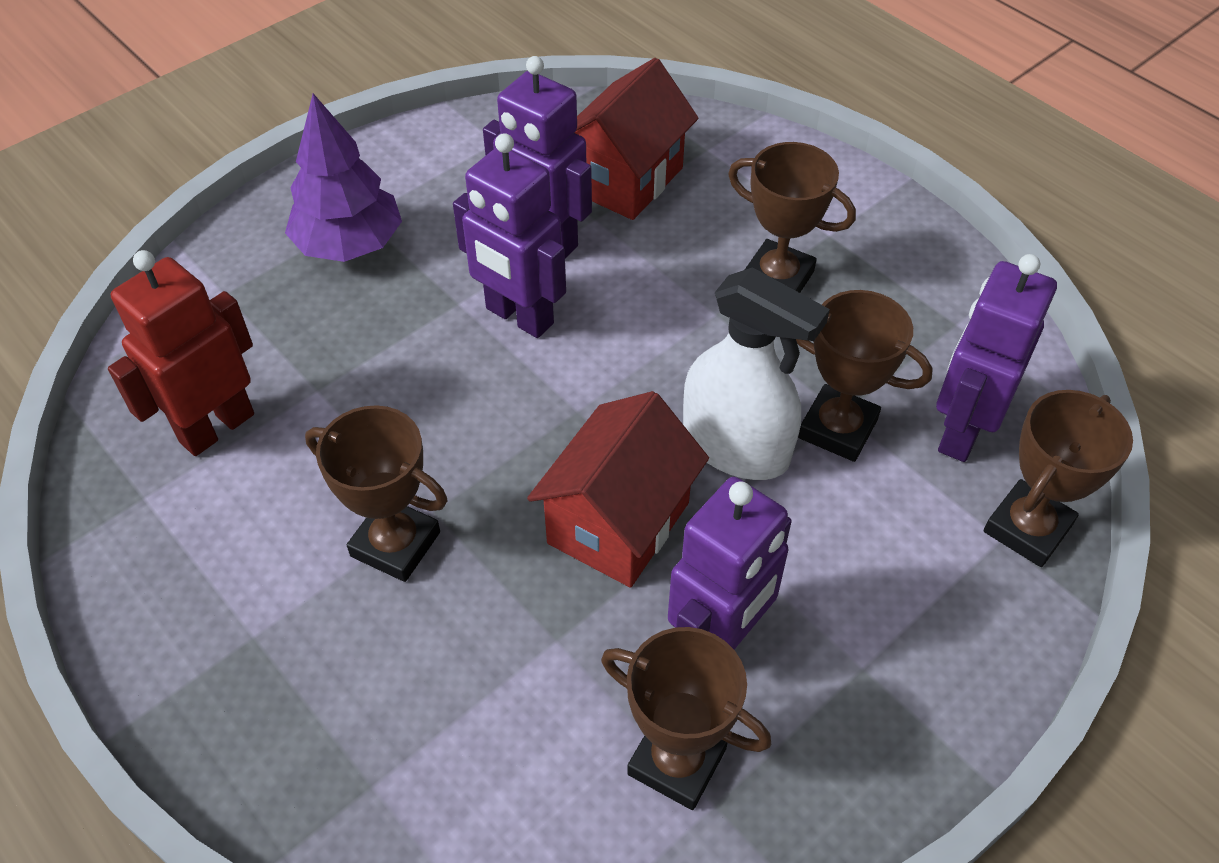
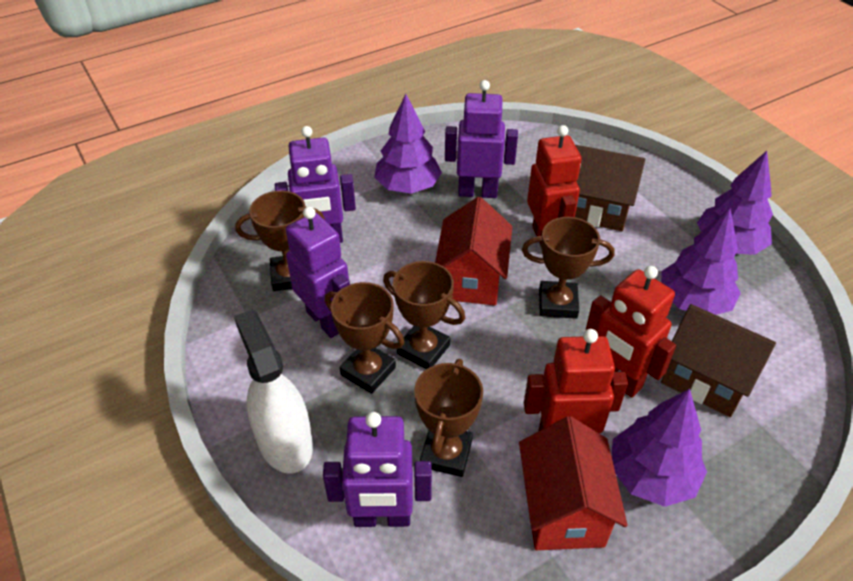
brown house: none = 0 -> [575,145,645,231] [661,304,776,417] = 2
purple tree: [285,93,402,262] = 1 -> [374,94,442,194] [611,389,707,507] [661,208,741,315] [697,151,773,255] = 4
red robot: [108,250,254,456] = 1 -> [524,329,628,433] [527,125,582,246] [586,266,676,398] = 3

